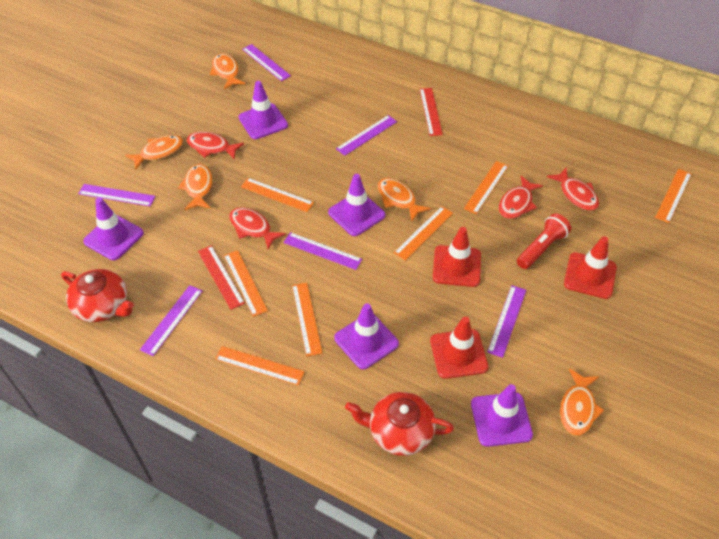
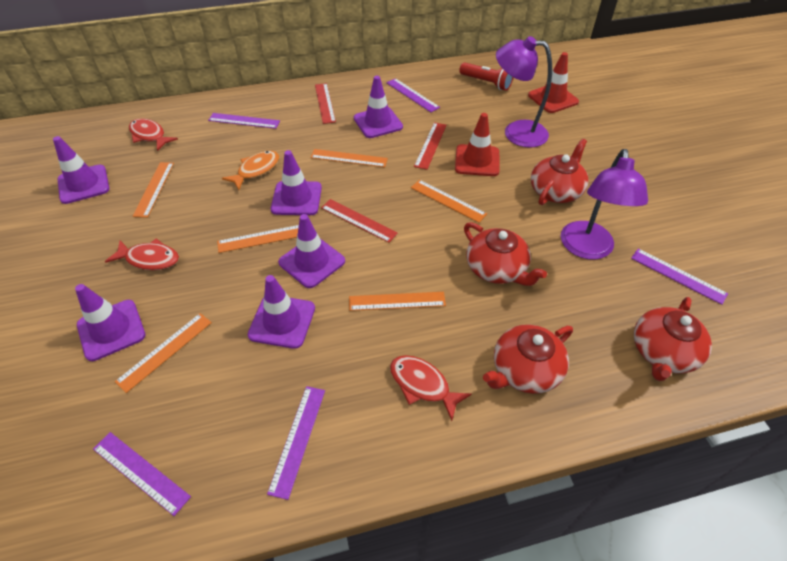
orange fish: [125,135,183,170] [178,164,212,210] [210,53,245,89] [378,178,431,221] [560,368,604,436] = 5 -> [222,151,279,190] = 1
orange ruler: [215,346,305,386] [224,250,268,317] [241,178,314,212] [292,283,322,356] [394,206,453,260] [464,161,509,214] [655,169,692,223] = 7 -> [115,313,212,393] [132,162,174,218] [217,225,299,253] [310,149,388,167] [349,292,446,311] [411,180,487,223] = 6
purple lamp: none = 0 -> [496,36,552,148] [561,149,648,260] = 2
purple ruler: [78,184,155,206] [140,285,202,356] [242,44,291,81] [283,232,362,270] [336,115,397,156] [487,285,526,358] = 6 -> [93,432,191,516] [208,113,280,129] [267,386,325,500] [386,78,440,112] [631,249,728,305] = 5
purple traffic cone: [83,197,144,260] [238,81,288,139] [328,174,385,236] [334,303,399,369] [471,384,533,447] = 5 -> [53,136,109,204] [75,284,145,361] [248,275,315,349] [271,150,322,215] [278,214,345,288] [354,76,403,138] = 6
red fish: [186,132,244,160] [229,207,286,249] [499,175,543,219] [547,168,599,211] = 4 -> [105,238,179,270] [129,118,178,151] [390,355,472,421] = 3
red ruler: [198,245,245,310] [420,88,443,136] = 2 -> [315,83,336,124] [321,199,398,243] [414,122,447,170] = 3
red teapot: [61,269,134,322] [345,392,454,456] = 2 -> [464,222,547,286] [483,325,573,394] [531,139,589,205] [634,297,712,381] = 4
red traffic cone: [430,317,488,379] [433,227,481,287] [564,236,617,299] = 3 -> [455,113,500,176] [528,52,579,113] = 2

